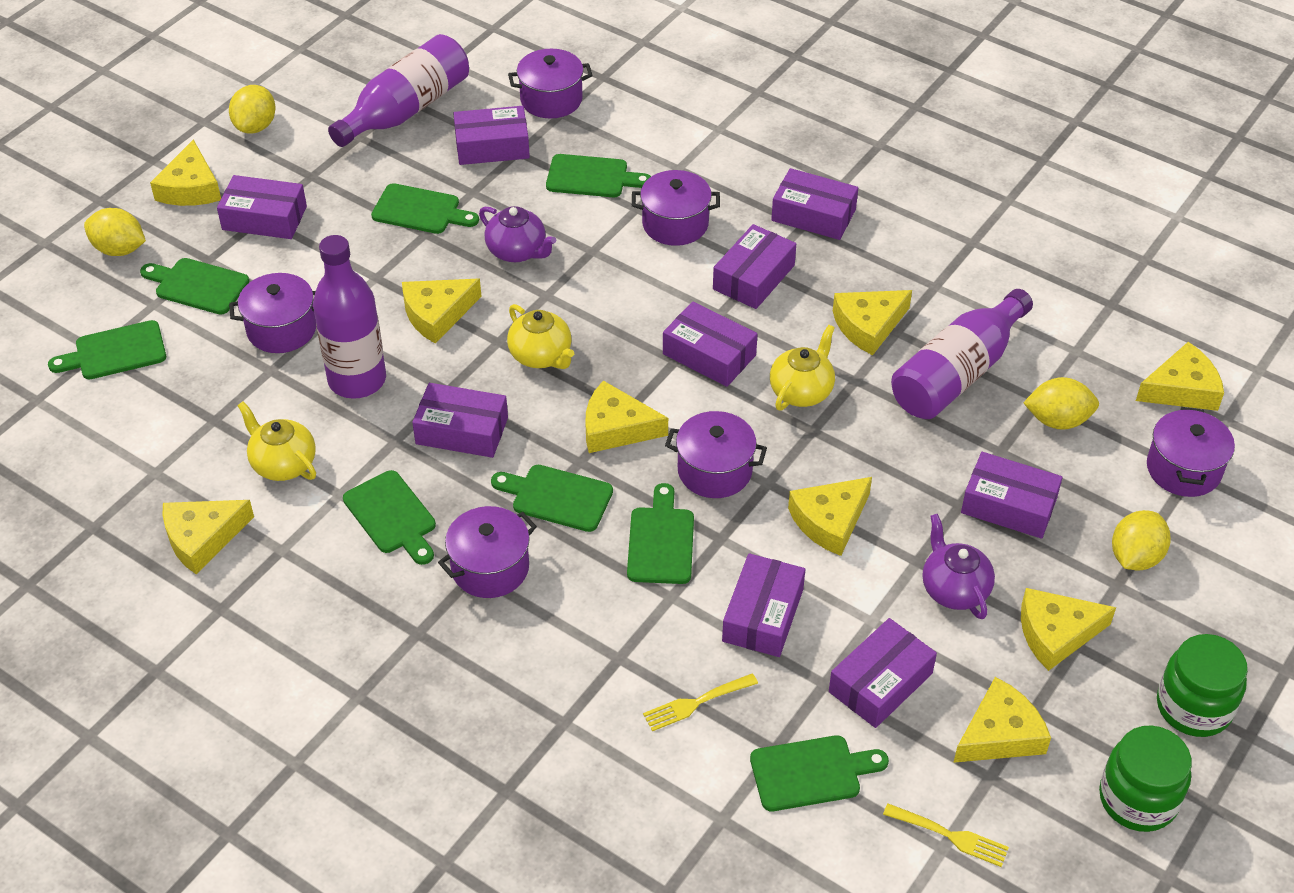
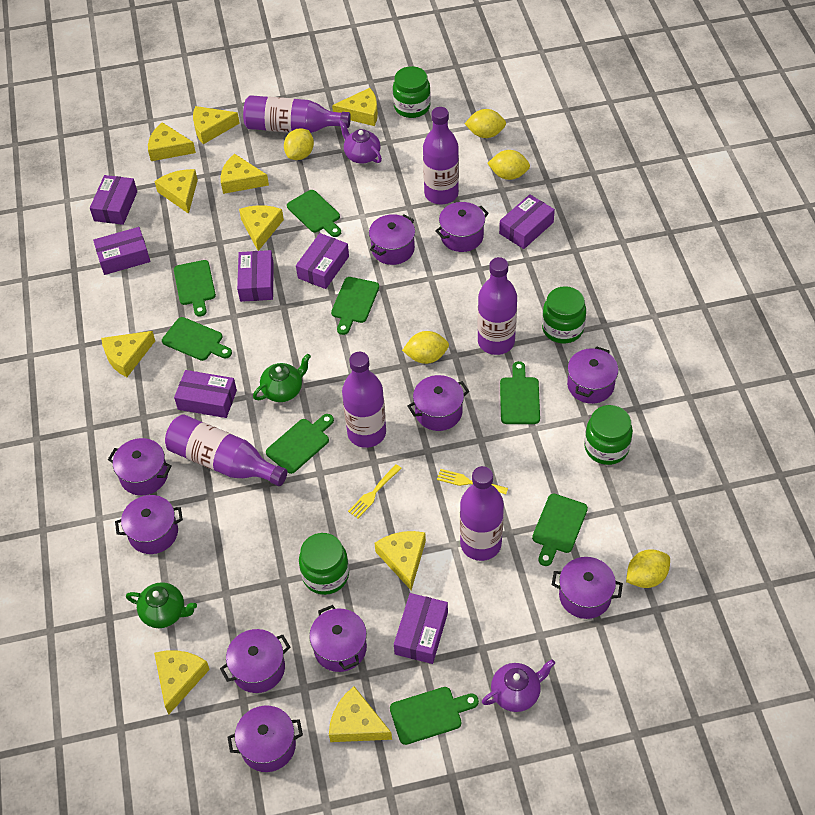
green jar: [1099,726,1192,832] [1157,634,1248,737] = 2 -> [299,533,349,595] [393,66,431,118] [542,286,586,343] [584,405,633,465] = 4
green teapot: none = 0 -> [126,582,197,628] [253,354,311,402] = 2
purple bottle: [313,235,386,399] [328,34,469,147] [891,289,1033,419] = 3 -> [165,414,287,486] [243,95,351,133] [342,352,386,448] [423,107,459,205] [460,466,504,561] [478,257,517,355] = 6
purple box: [217,175,307,239] [412,383,508,458] [453,106,530,165] [663,302,758,387] [713,224,796,309] [722,553,805,657] [771,168,858,240] [829,618,937,728] [961,452,1063,539] = 9 -> [90,175,137,225] [93,227,150,275] [174,370,237,418] [237,250,274,302] [296,233,349,289] [394,593,448,664] [499,194,555,249] = 7
purple pot: [229,273,316,353] [438,506,537,598] [508,49,593,119] [632,170,720,246] [665,411,767,498] [1147,407,1235,497] = 6 -> [108,438,172,496] [115,495,183,554] [220,629,290,693] [227,705,303,772] [309,605,367,672] [369,214,415,265] [408,375,469,431] [435,202,489,252] [552,557,623,619] [567,346,618,404] = 10
yellow cheese: [150,139,221,206] [162,500,254,574] [402,279,482,344] [585,381,668,453] [788,477,872,556] [833,290,912,355] [953,677,1051,763] [1021,588,1116,671] [1136,342,1224,411] = 9 -> [101,331,155,377] [148,122,196,161] [154,650,210,715] [155,169,198,214] [193,106,240,144] [221,154,269,194] [239,205,284,251] [329,686,392,742] [332,88,378,126] [375,531,426,590] = 10
yellow lemon: [84,208,146,256] [229,85,275,134] [1023,377,1099,430] [1112,510,1171,571] = 4 -> [284,128,314,160] [402,331,449,364] [464,109,506,138] [487,150,530,180] [626,549,670,588] = 5
yellow teapot: [237,402,316,481] [507,304,574,369] [770,325,835,411] = 3 -> none = 0

